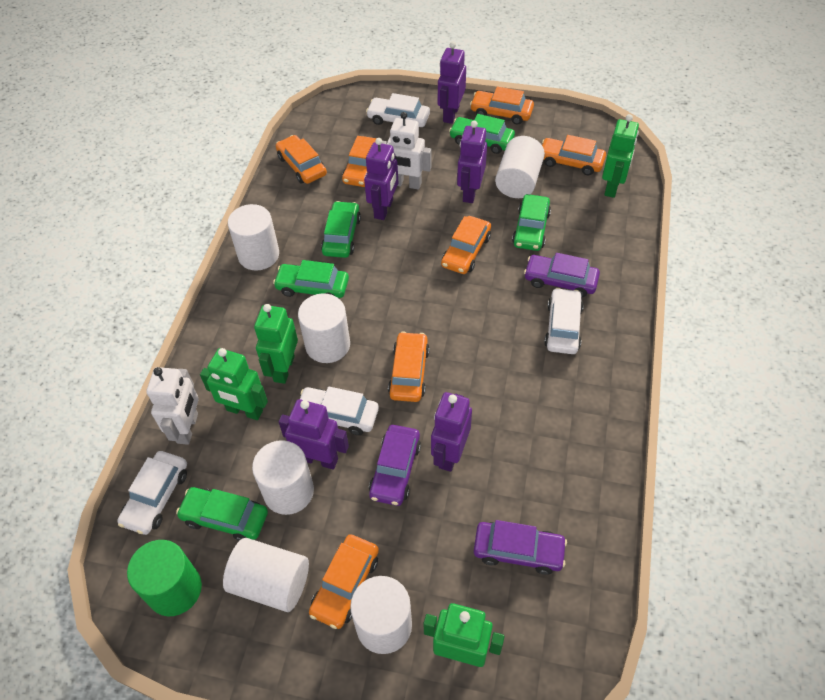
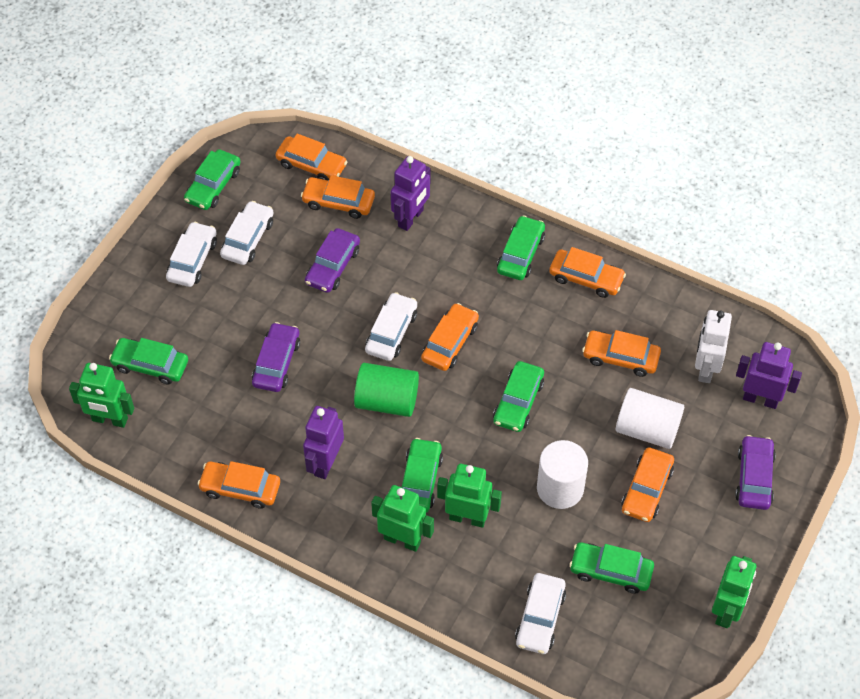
green car: [176,487,268,541] [273,260,349,298] [321,201,361,258] [449,114,515,154] [512,194,551,251] = 5 -> [109,338,188,385] [184,149,241,210] [402,438,443,513] [493,361,544,432] [497,215,545,280] [569,542,654,594] = 6
purple robot: [279,399,349,470] [364,138,398,220] [431,392,472,472] [438,42,466,124] [457,121,487,203] = 5 -> [303,406,344,479] [391,156,431,231] [736,342,802,409] = 3
white cylinder: [223,538,309,612] [228,204,279,271] [252,440,314,515] [298,293,350,363] [350,576,412,654] [495,136,545,198] = 6 -> [537,440,588,509] [616,388,684,449] = 2
white robot: [146,367,199,445] [382,112,432,190] = 2 -> [695,310,732,383] = 1

